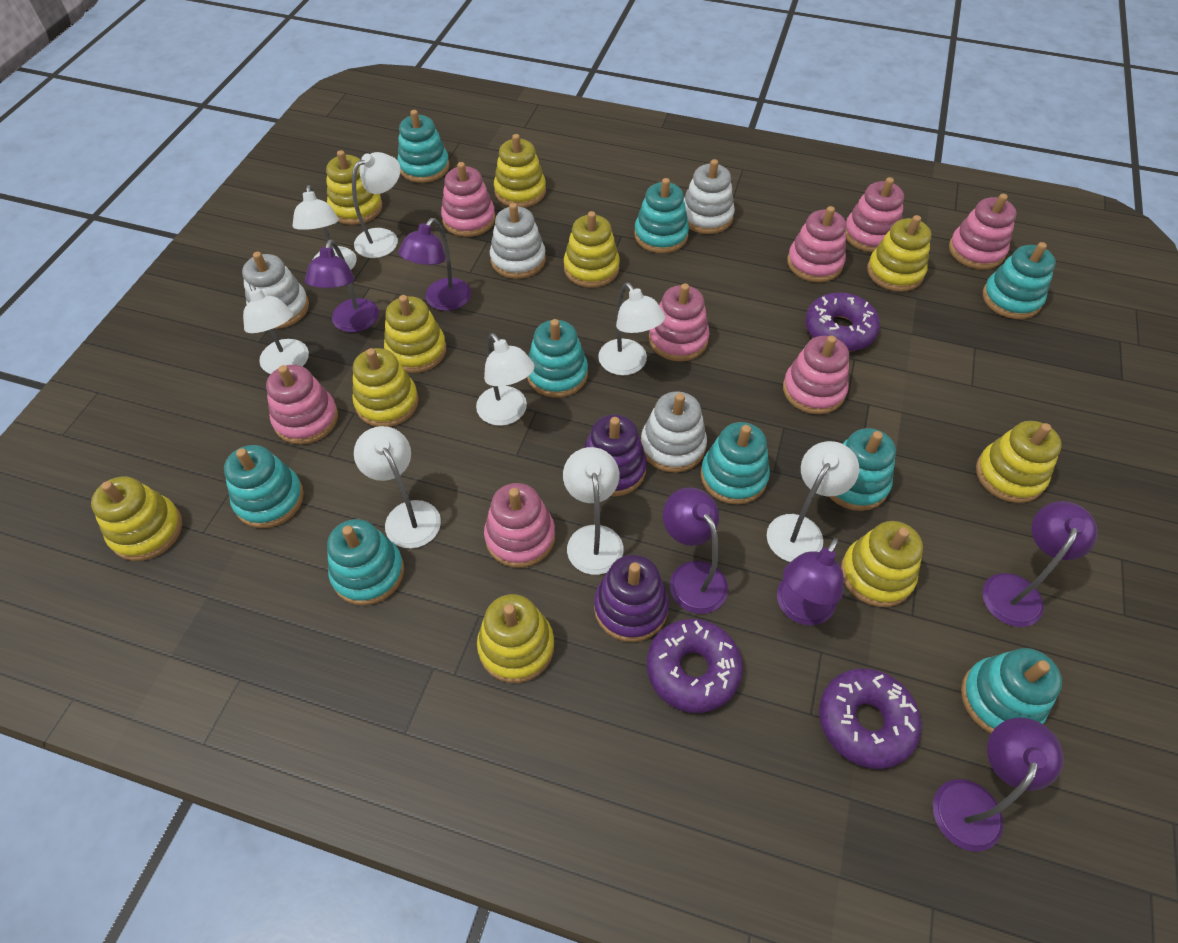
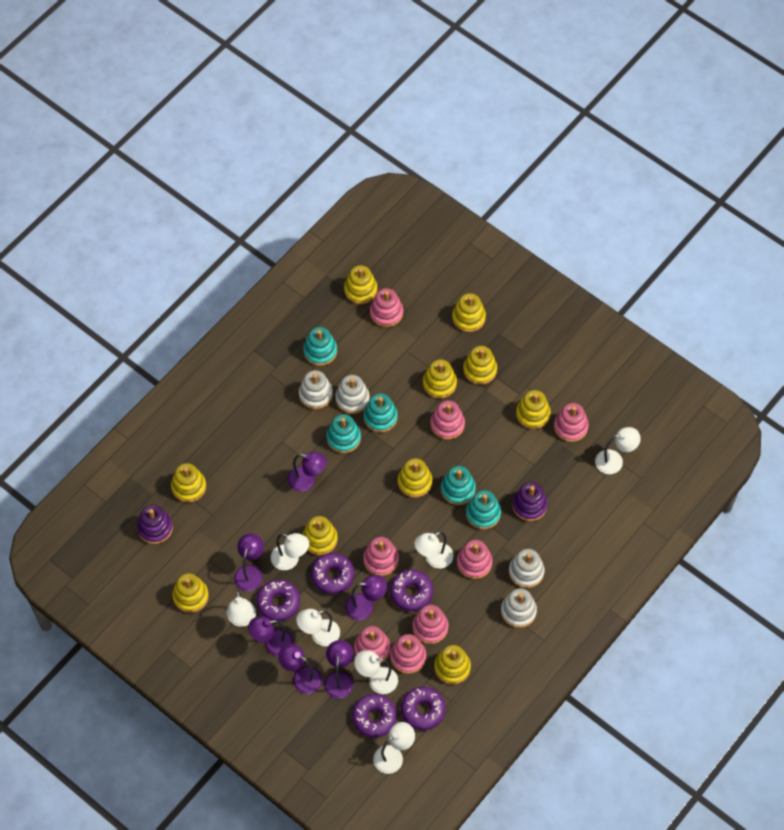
purple donut: [647,619,743,713] [805,292,880,351] [819,669,922,769] = 3 -> [256,580,300,621] [311,553,354,594] [352,694,397,738] [390,570,433,611] [401,687,446,730] = 5
turquoise stacking toy: [224,445,304,528] [327,519,404,605] [397,110,450,183] [527,319,588,398] [634,178,689,253] [701,422,770,504] [830,428,896,511] [961,648,1062,733] [983,242,1056,319] = 9 -> [303,327,337,366] [326,414,361,453] [363,393,398,433] [441,466,476,505] [466,490,501,530] = 5
white lamp: [243,283,309,374] [293,185,357,270] [352,152,401,258] [354,426,441,548] [476,333,535,426] [563,447,624,575] [598,282,665,375] [767,441,859,562] = 8 -> [226,590,256,627] [271,533,309,570] [296,609,340,646] [354,650,398,694] [373,722,415,774] [414,531,454,568] [595,427,641,474] = 7

